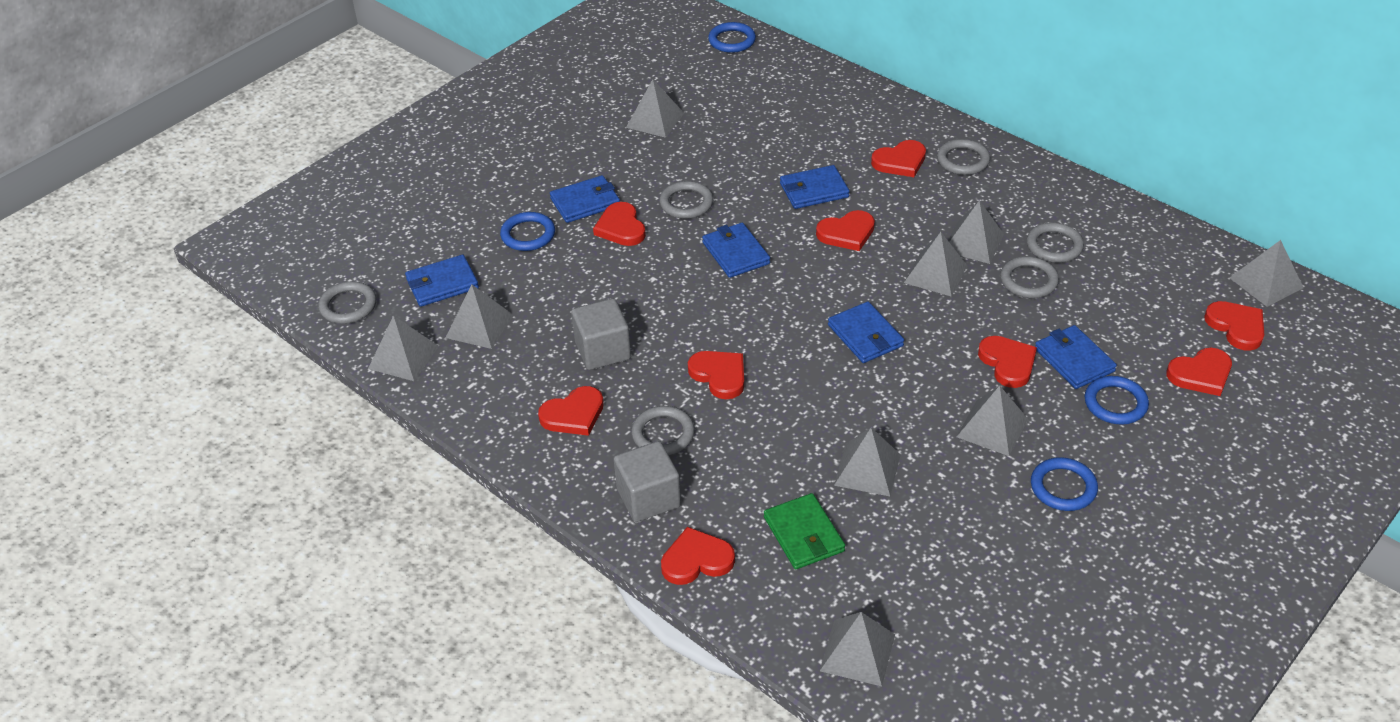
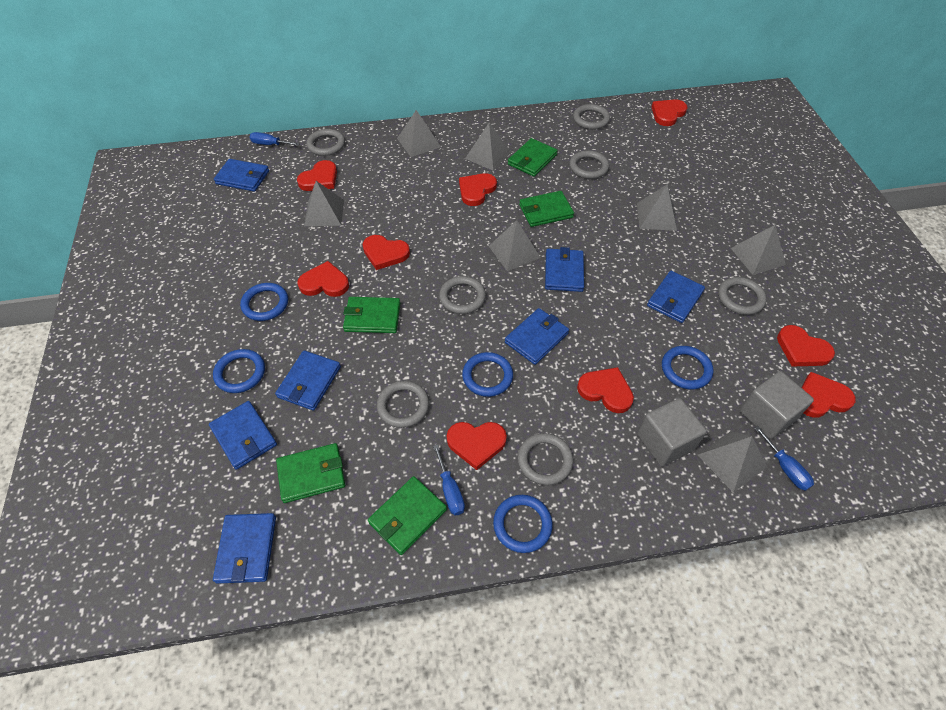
blue ring: [500,212,555,251] [708,22,756,53] [1031,457,1098,511] [1085,376,1149,425] = 4 -> [213,349,265,393] [240,283,288,321] [462,352,513,397] [493,495,553,553] [662,346,713,389] = 5
blue screwdriver: none = 0 -> [250,132,300,146] [433,445,465,515] [754,426,814,491] = 3
blue wallet: [405,255,479,307] [550,175,620,223] [702,223,770,278] [780,165,850,209] [828,302,904,363] [1035,325,1117,389] = 6 -> [209,401,277,470] [213,513,276,584] [214,159,269,192] [275,350,341,411] [505,308,569,365] [545,247,584,292] [647,271,705,323] = 7
green wallet: [764,493,845,569] = 1 -> [276,443,345,503] [343,297,400,333] [368,476,447,555] [508,138,558,177] [519,191,574,227] = 5
grey pyramid: [368,315,439,381] [445,284,513,349] [626,79,684,138] [820,612,895,686] [834,428,901,496] [904,232,968,297] [948,200,1004,264] [957,385,1028,456] [1230,240,1304,307] = 9 -> [304,181,344,226] [397,110,441,157] [465,123,512,171] [489,220,541,271] [637,185,677,231] [698,431,767,493] [731,225,786,275] = 7
grey ring: [318,281,377,324] [631,406,695,455] [659,181,713,219] [937,139,990,175] [1000,256,1059,298] [1027,222,1084,263] = 6 -> [306,129,345,156] [377,381,429,428] [439,276,486,314] [518,433,573,485] [570,150,609,179] [573,104,610,130] [718,277,767,315] = 7

